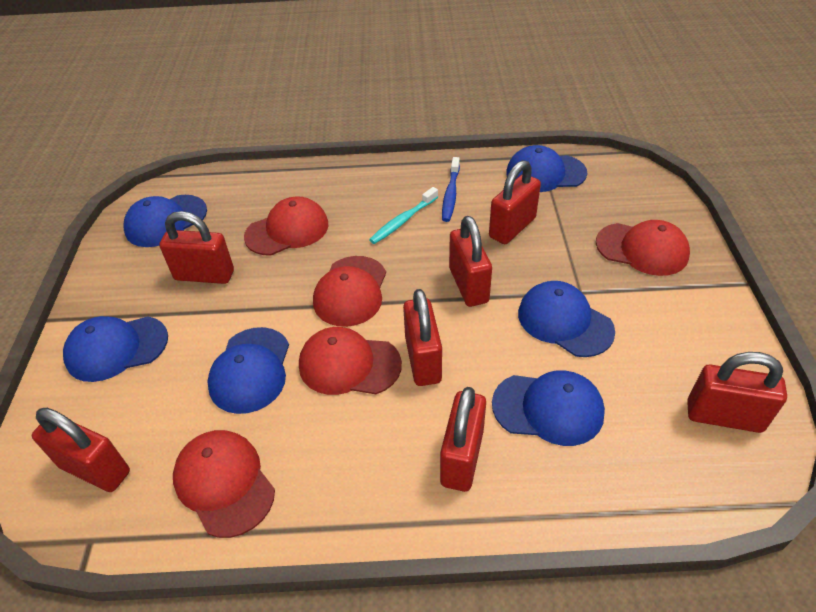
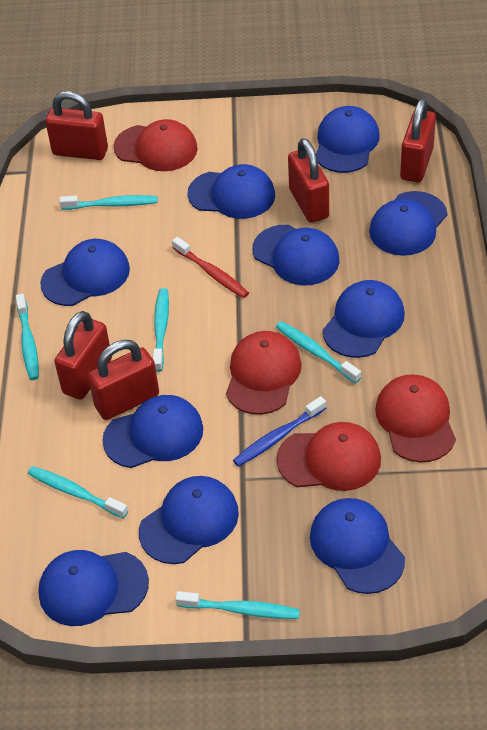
blue cap: [63,316,168,382] [123,195,207,247] [207,327,289,414] [492,370,605,446] [506,145,587,192] [518,281,615,357] = 6 -> [38,550,149,626] [40,239,130,306] [102,395,203,468] [139,476,239,564] [187,164,275,219] [252,225,340,286] [310,498,405,594] [316,106,380,173] [323,280,405,358] [369,191,447,256] = 10
red cap: [173,430,275,538] [244,196,328,256] [299,327,402,395] [313,256,386,327] [596,220,690,276] = 5 -> [113,119,198,171] [226,331,302,415] [276,422,381,491] [375,374,456,463] = 4
red padlock: [32,408,130,492] [159,211,234,284] [403,289,442,386] [440,387,486,492] [449,216,492,307] [489,160,541,244] [687,352,787,433] = 7 -> [45,91,108,160] [54,311,112,400] [88,340,159,420] [288,138,329,223] [400,98,436,182] = 5
red toothbrush: none = 0 -> [172,237,249,298] = 1
turquoise toothbrush: [369,187,438,244] = 1 -> [16,294,39,380] [28,466,128,519] [59,195,158,210] [153,288,169,372] [175,591,300,619] [276,321,361,383] = 6

